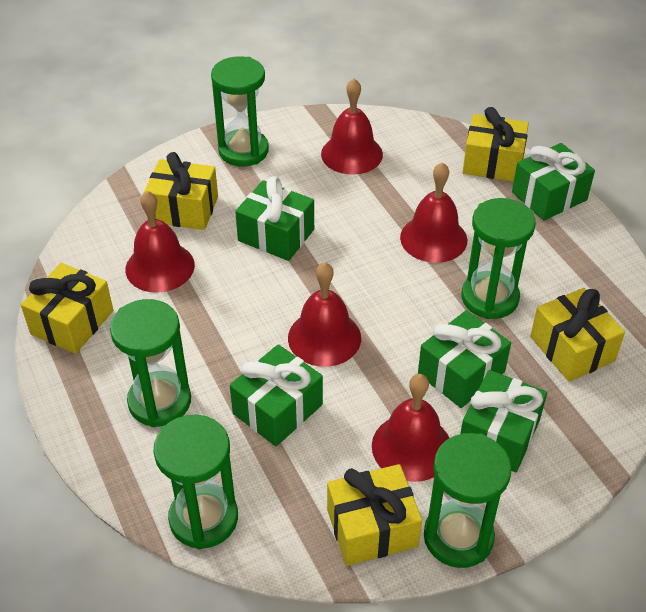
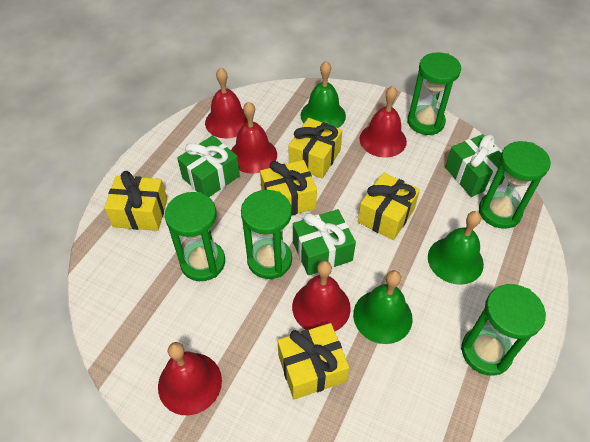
green bell: none = 0 -> [301,61,346,128] [353,270,413,344] [428,211,484,285] = 3
green gift: [230,344,323,446] [235,176,314,261] [418,310,511,408] [460,370,547,472] [512,143,595,221] = 5 -> [177,135,240,197] [293,209,356,275] [445,134,505,197] = 3

